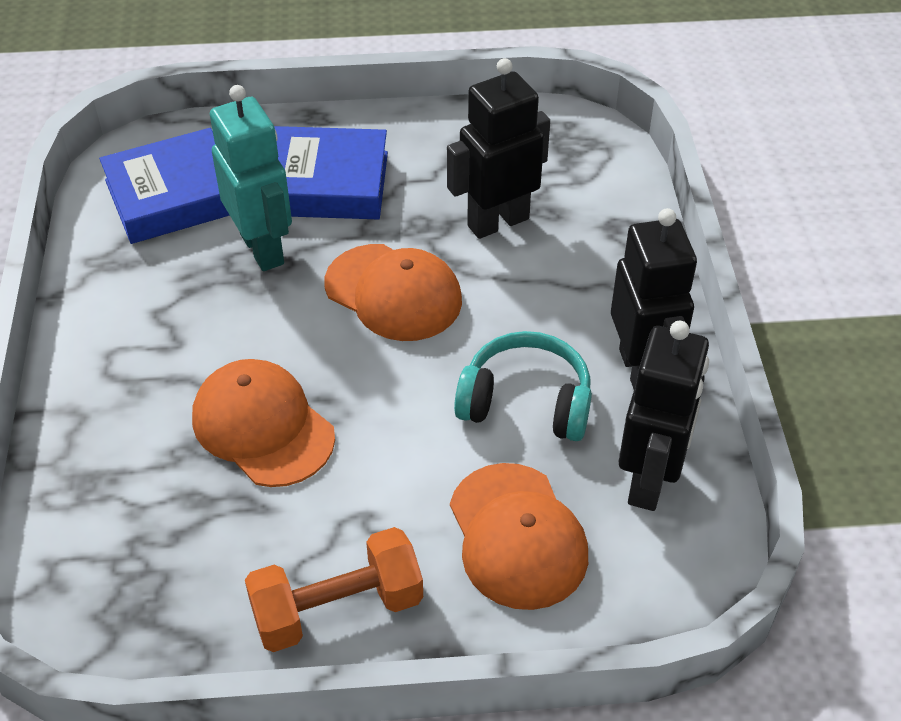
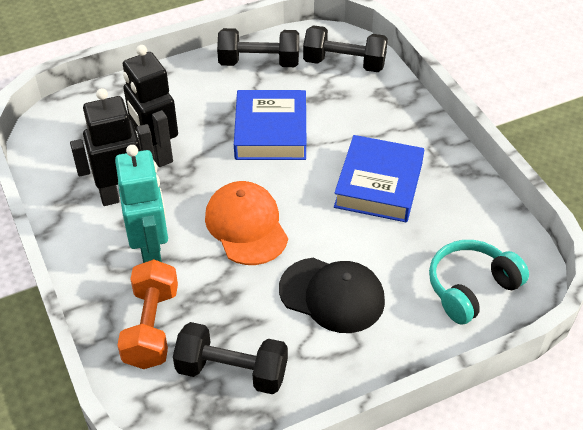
black cap: none = 0 -> [279,258,385,333] = 1
black dumbbell: none = 0 -> [173,322,288,394] [217,28,299,67] [303,25,388,72] = 3
black robot: [447,58,550,239] [611,208,697,389] [619,321,709,511] = 3 -> [70,88,155,206] [123,45,178,167] = 2
orange cap: [192,359,335,487] [324,244,462,341] [450,463,588,610] = 3 -> [205,181,288,265] = 1

